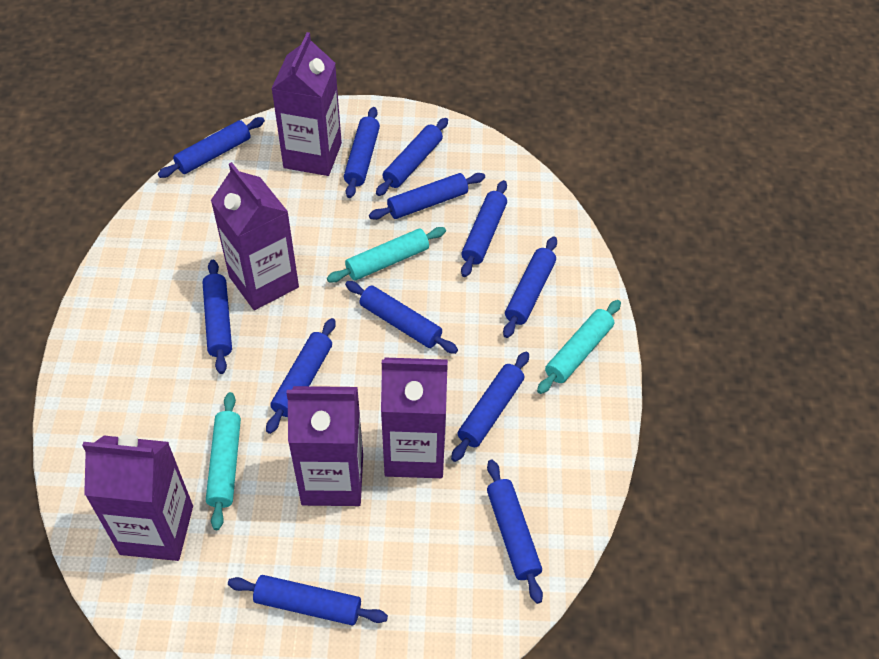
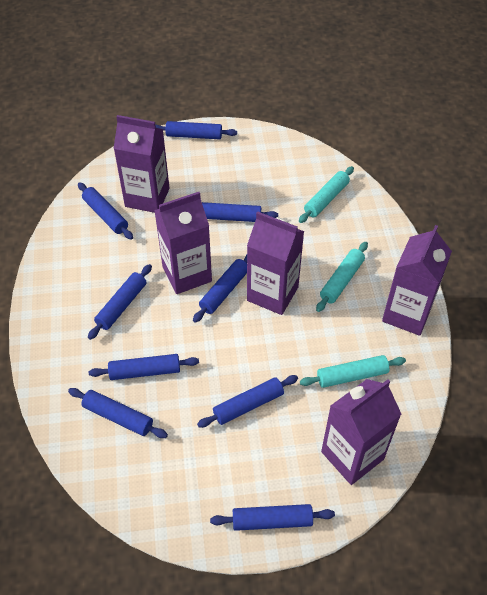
blue rolling pin: [158,117,265,178] [202,260,232,374] [228,575,388,625] [266,318,336,434] [344,107,380,198] [345,281,458,354] [369,173,485,220] [376,118,448,196] [451,352,529,462] [461,180,507,277] [487,460,543,604] [503,237,557,338] = 12 -> [68,388,168,438] [78,182,133,240] [88,264,152,340] [89,354,199,380] [156,121,237,139] [193,255,247,323] [197,375,298,428] [202,202,278,222] [210,504,335,531] = 9

